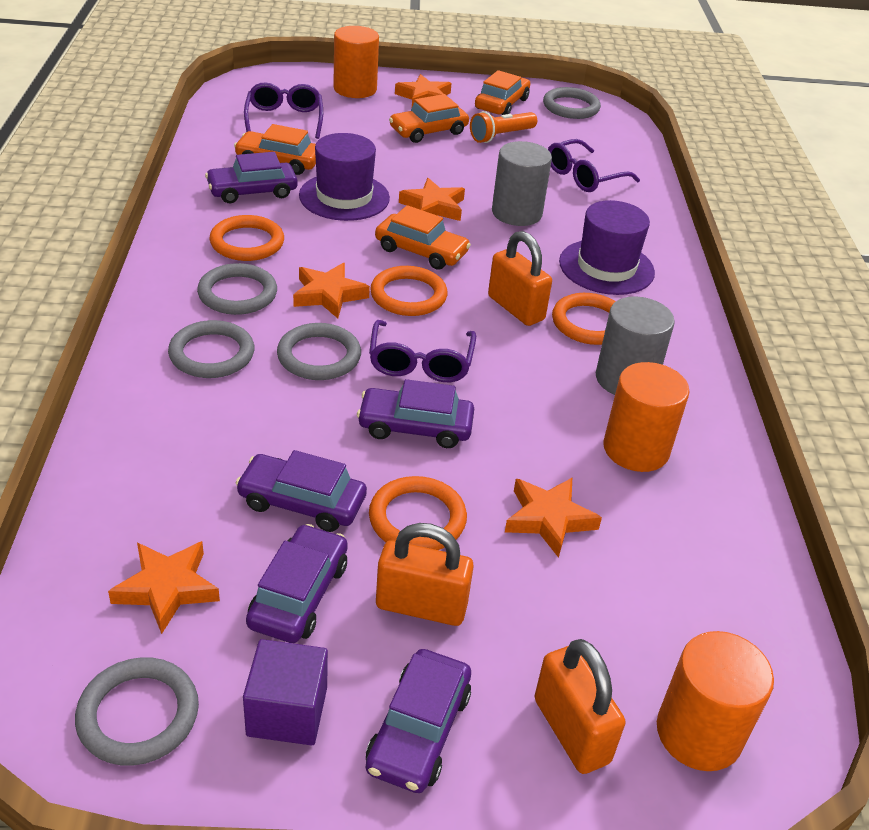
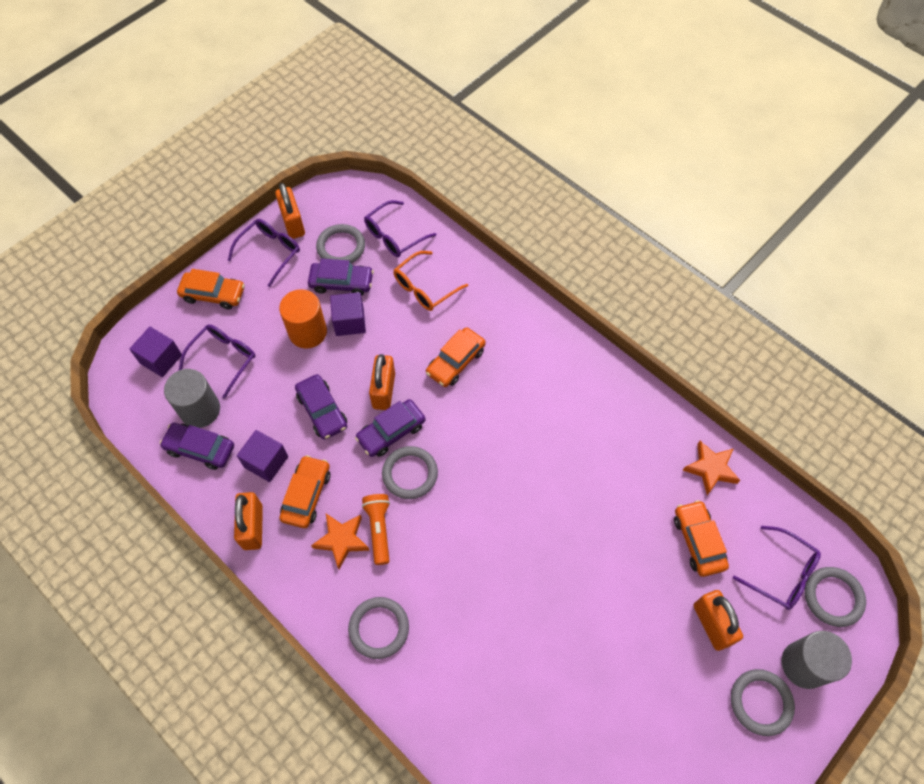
orange cylinder: [333,26,379,98] [603,362,689,472] [657,631,774,771] = 3 -> [279,289,327,349] = 1
orange glasses: none = 0 -> [393,251,468,311] = 1
orange padlock: [376,523,474,626] [488,231,552,326] [535,639,626,774] = 3 -> [234,492,263,550] [275,183,305,239] [369,354,395,410] [694,590,743,651] = 4
orange ring: [210,215,284,261] [369,476,467,550] [370,266,447,316] [552,293,616,345] = 4 -> none = 0
orange star: [108,541,220,634] [293,263,370,318] [395,74,451,106] [399,178,465,221] [505,478,602,558] = 5 -> [311,514,370,569] [682,441,740,495] = 2
purple car: [205,152,298,203] [236,450,367,532] [246,524,348,643] [357,379,474,448] [366,649,471,793] = 5 -> [160,423,234,470] [295,374,347,440] [308,259,374,296] [355,399,426,457] = 4
purple cube: [243,639,328,746] = 1 -> [129,327,182,377] [237,430,288,482] [330,292,366,336] = 3
purple glasses: [244,82,323,139] [369,320,476,382] [548,139,640,192] = 3 -> [178,324,256,399] [228,219,300,287] [364,200,436,257] [733,526,821,610] = 4
purple hat: [299,133,390,221] [559,200,655,295] = 2 -> none = 0

